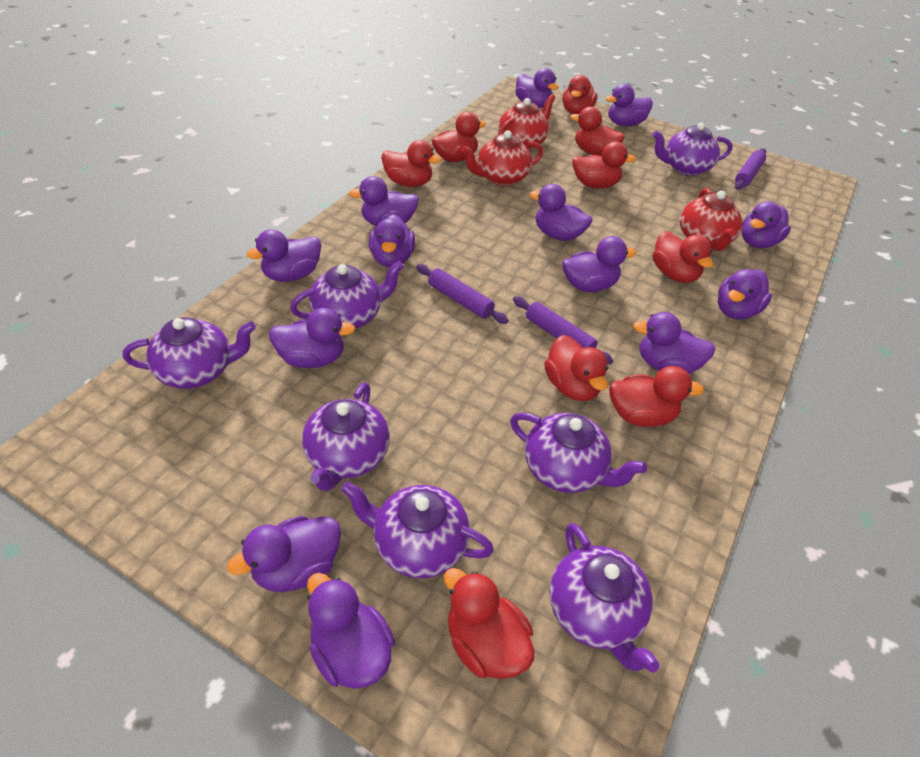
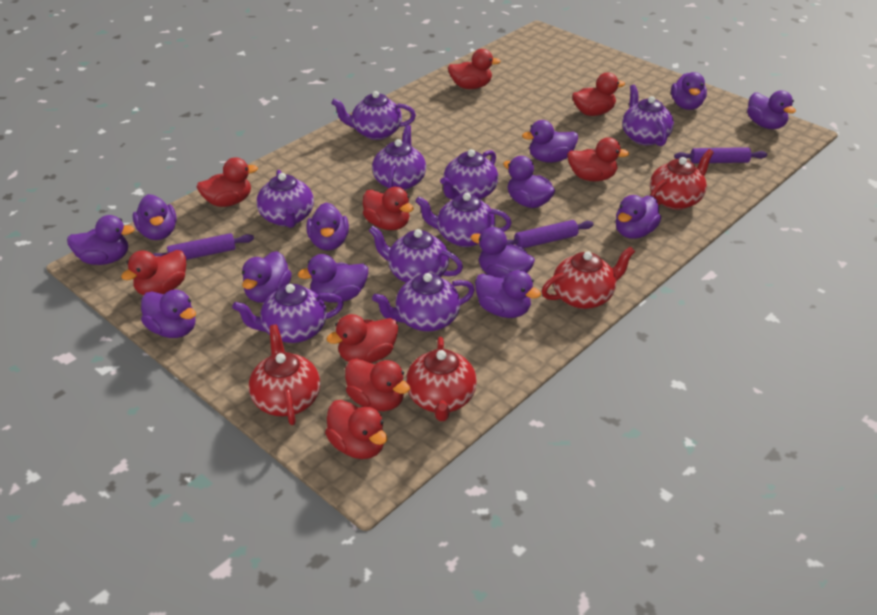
purple teapot: [123,317,256,389] [290,261,404,328] [302,383,390,491] [341,481,494,578] [510,412,647,493] [549,523,660,673] [653,123,733,176] = 7 -> [232,284,344,343] [257,170,314,228] [331,91,416,140] [369,226,463,283] [372,125,426,190] [372,273,475,332] [415,193,512,247] [440,149,498,200] [622,85,674,146] = 9
red teapot: [461,130,543,186] [498,94,556,150] [680,188,742,251] = 3 -> [249,324,320,425] [406,337,477,421] [542,247,635,309] [650,149,714,210] = 4

